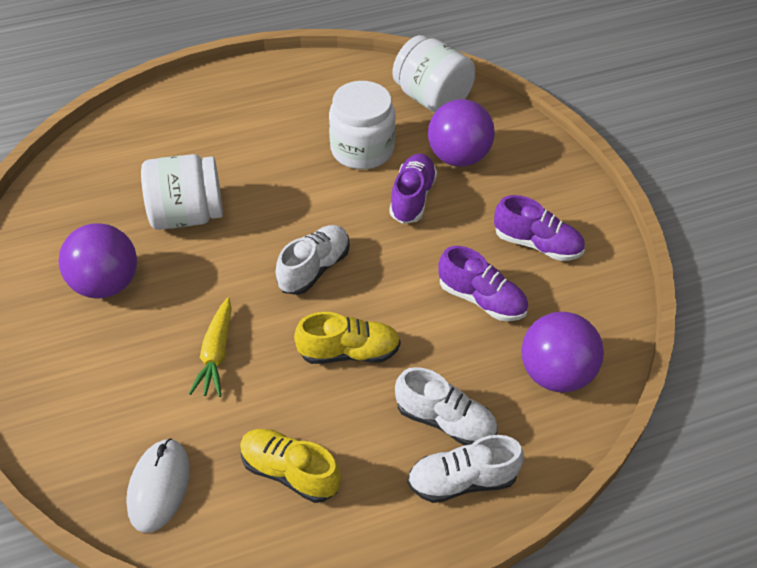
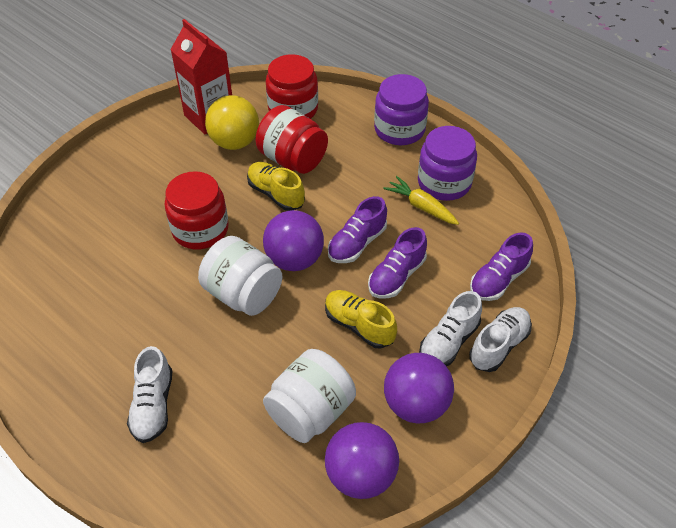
purple jar: none = 0 -> [374,74,429,145] [418,126,477,201] = 2
red carton: none = 0 -> [170,19,232,134] = 1
red jar: none = 0 -> [165,171,229,249] [256,105,328,174] [266,54,318,119] = 3
white jar: [141,154,223,230] [329,81,396,169] [392,35,475,113] = 3 -> [198,236,283,316] [263,349,356,443] = 2
white mouse: [126,438,190,533] = 1 -> none = 0
yellow ball: none = 0 -> [205,95,259,150] = 1

